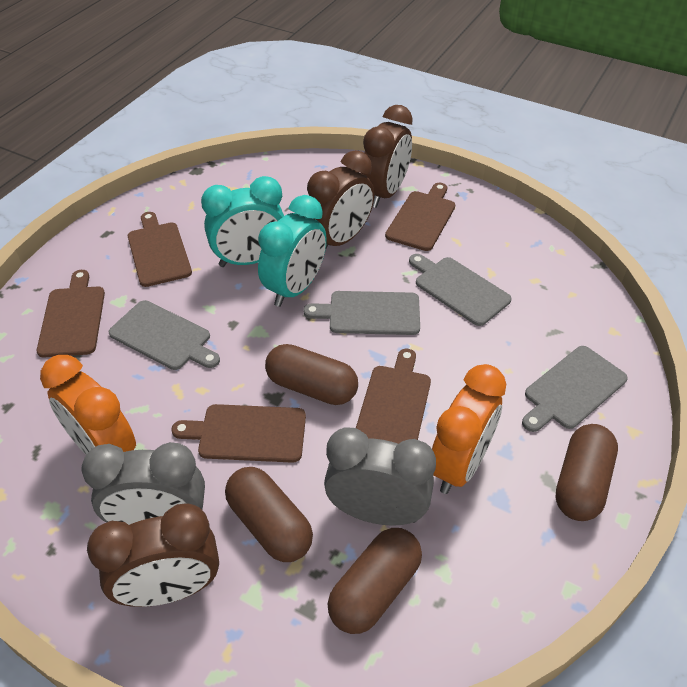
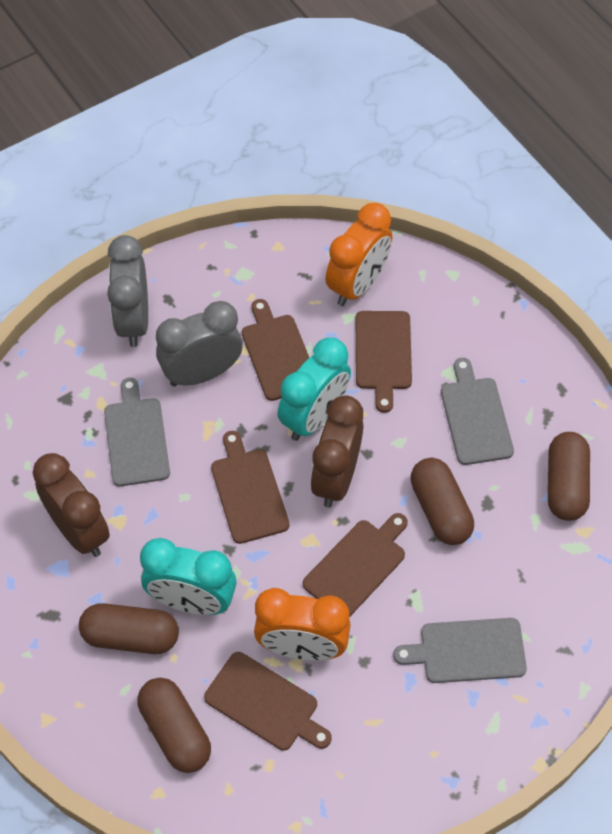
brown clock: [87,504,219,607] [307,150,375,248] [362,105,413,208] = 3 -> [33,453,110,557] [310,396,363,508] = 2
grey cutting board: [109,300,220,370] [303,291,420,335] [409,254,512,326] [522,346,628,432] = 4 -> [104,378,170,487] [393,618,527,683] [441,358,514,465] = 3

